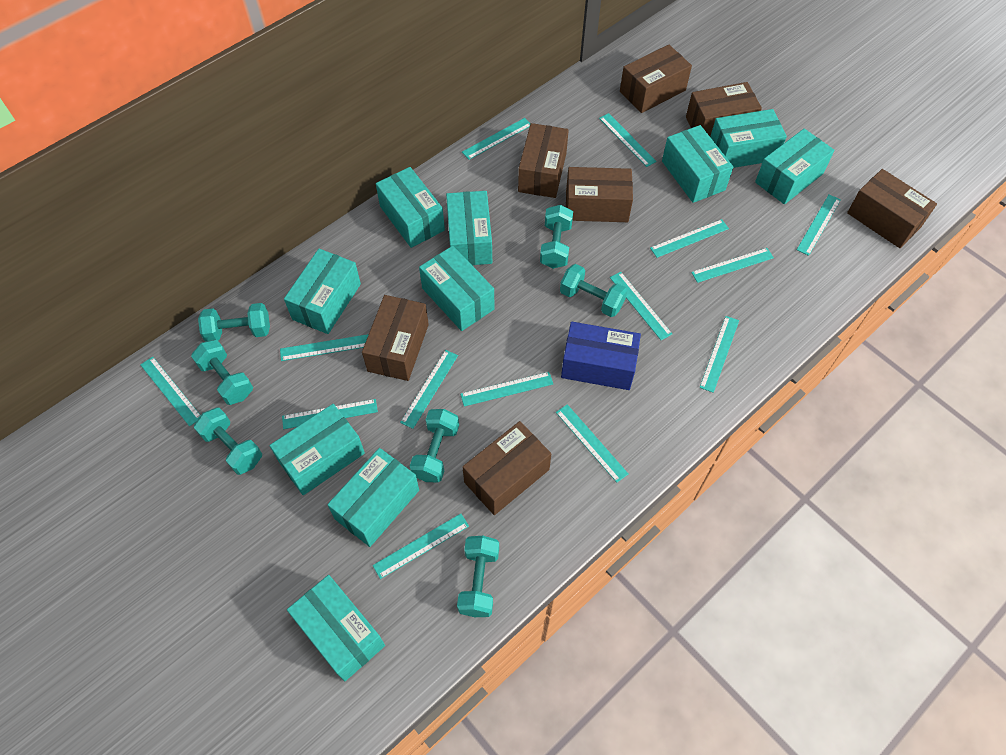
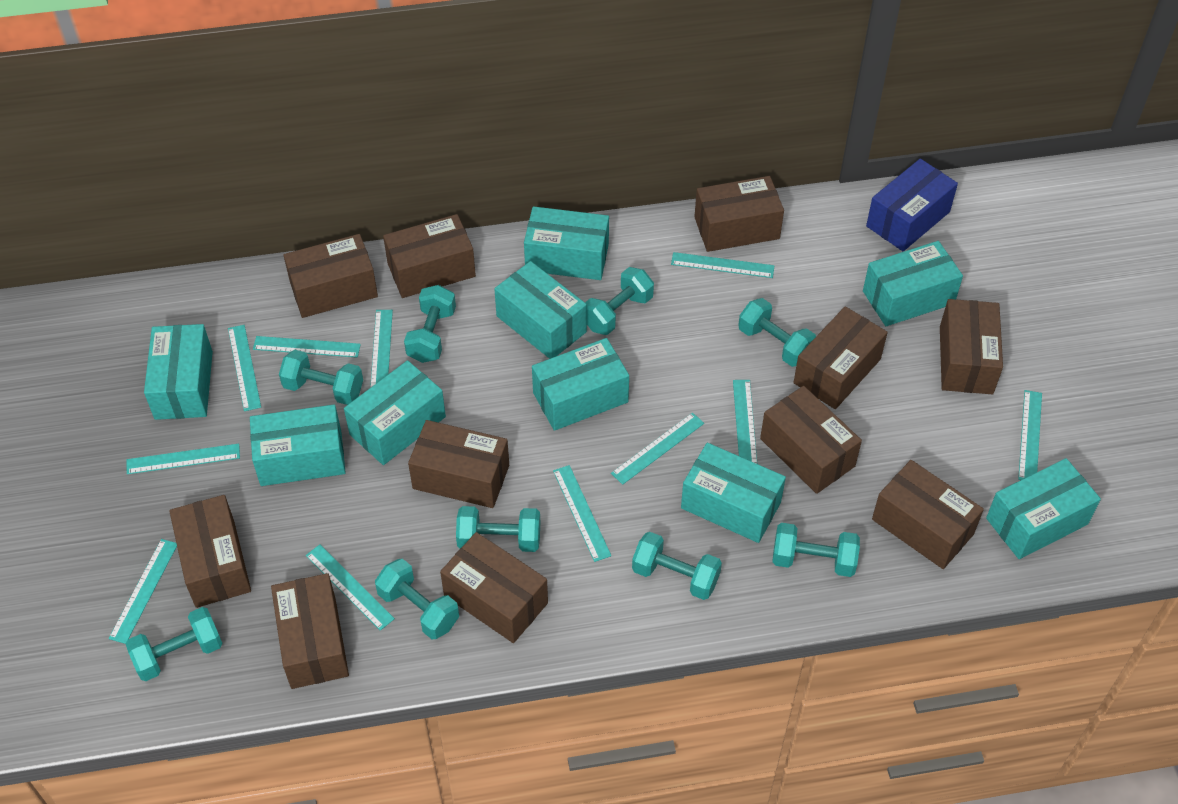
brown box: [362,295,429,381] [463,421,551,515] [518,123,569,198] [566,167,633,222] [620,45,692,113] [686,82,762,136] [847,169,937,248] = 7 -> [169,495,251,608] [271,573,349,689] [283,234,378,318] [383,214,476,298] [408,420,509,508] [440,532,548,643] [694,176,784,252] [760,386,862,494] [793,306,888,409] [872,460,984,569] [940,299,1003,394] = 11
turquoise box: [269,404,365,495] [284,249,361,334] [287,575,385,681] [327,448,419,547] [376,167,445,248] [419,246,495,331] [446,191,492,265] [662,125,733,203] [710,109,787,168] [755,129,835,204] = 10 -> [144,324,213,420] [250,405,346,486] [344,360,446,465] [494,261,587,359] [524,206,609,280] [532,338,629,431] [681,443,786,543] [863,241,963,326] [986,458,1101,559] = 9
turquoise dumbbell: [191,340,253,405] [194,407,262,475] [198,303,270,342] [410,409,459,483] [457,536,499,617] [540,205,573,269] [560,264,627,317] = 7 -> [126,607,223,681] [279,350,363,405] [375,559,459,639] [404,285,456,363] [456,506,540,552] [585,267,654,335] [632,532,722,600] [738,298,816,367] [772,523,860,577] = 9
turquoise ruler: [141,357,201,426] [280,334,369,361] [282,399,378,429] [373,514,469,579] [400,350,458,429] [460,372,553,406] [462,118,531,160] [556,404,628,483] [599,113,657,167] [610,272,672,340] [650,219,729,258] [691,248,774,283] [699,316,739,393] [797,194,841,256] = 14 -> [109,539,177,644] [127,444,240,474] [228,325,261,411] [253,336,361,358] [306,544,395,631] [370,310,393,388] [553,465,611,562] [611,412,704,485] [671,252,774,278] [733,380,757,464] [1018,390,1042,480] = 11

